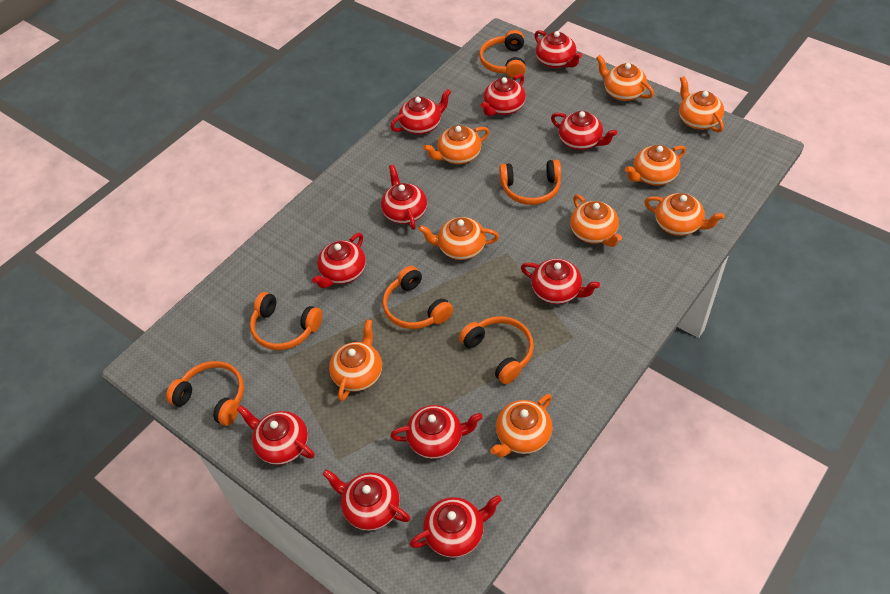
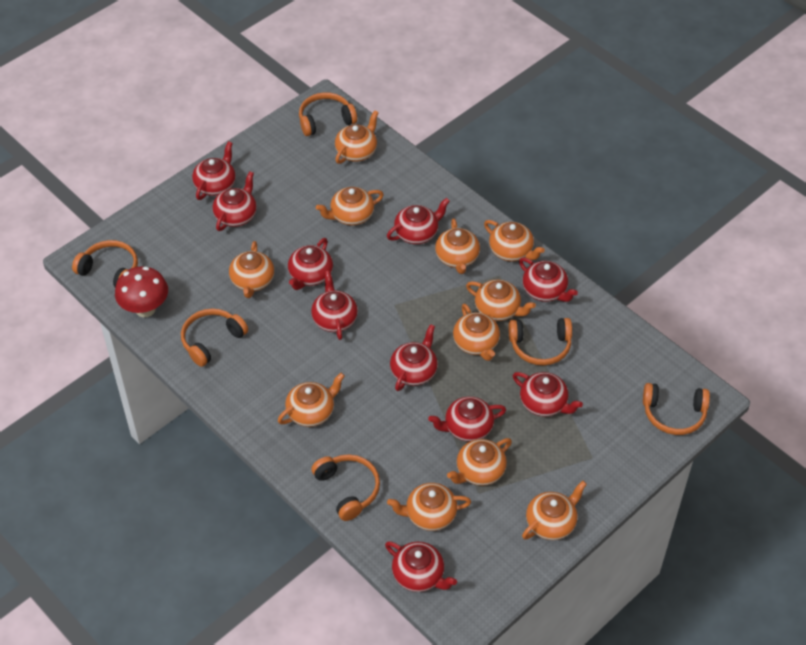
orange teapot: [329,319,382,401] [418,217,499,260] [423,125,489,164] [490,394,552,457] [570,194,622,247] [596,55,654,101] [625,145,686,185] [644,193,725,236] [679,76,724,133] = 9 -> [229,241,274,298] [278,373,345,427] [316,187,384,225] [335,111,379,164] [387,483,471,531] [435,218,480,274] [447,438,512,486] [453,304,500,361] [466,280,536,321] [484,220,545,261] [522,481,587,540] = 11
red mushroom: none = 0 -> [115,266,168,317] = 1
red teapot: [237,405,315,465] [312,233,366,288] [323,469,410,531] [381,165,427,230] [390,405,483,459] [391,89,451,135] [410,495,502,558] [481,74,526,116] [521,259,600,304] [535,30,583,68] [551,111,617,150] = 11 -> [192,141,236,200] [213,171,257,231] [288,238,333,290] [311,271,358,340] [385,541,457,592] [387,198,450,244] [390,324,438,391] [428,397,506,442] [513,372,583,417] [519,258,578,302] = 10

